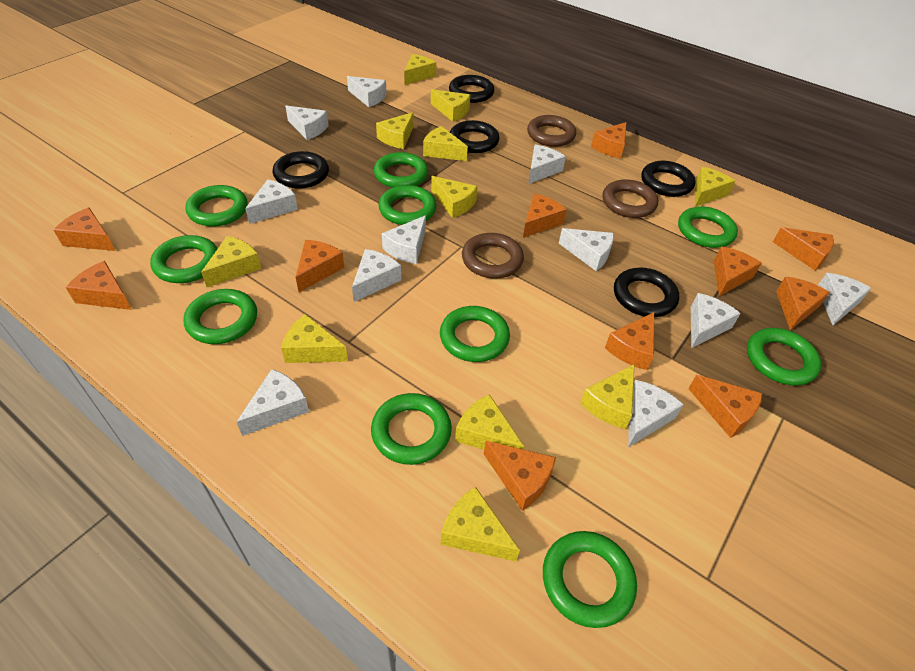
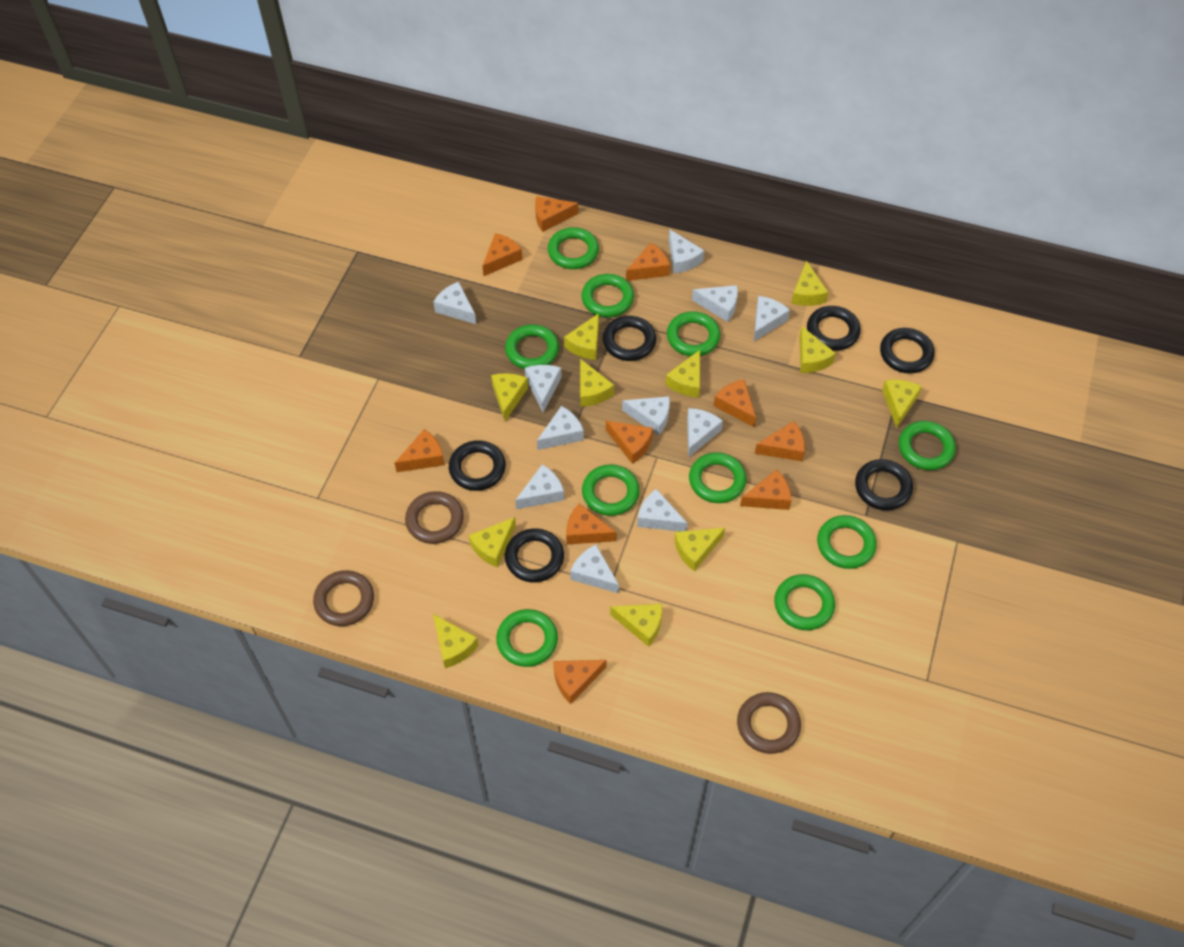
black ring: [273,151,329,189] [449,75,494,103] [450,120,499,153] [614,268,679,317] [641,161,696,197] = 5 -> [449,440,506,491] [505,528,564,583] [603,316,656,361] [807,306,861,351] [855,459,913,510] [880,328,935,374] = 6
orange cheese: [54,207,115,251] [66,261,132,310] [296,240,344,292] [484,441,556,511] [523,194,567,238] [591,122,627,158] [605,312,654,370] [688,375,762,438] [714,246,761,296] [773,227,834,270] [776,277,830,330] = 11 -> [395,429,445,472] [483,233,522,276] [535,196,578,232] [553,660,607,704] [566,504,617,545] [606,420,653,464] [626,243,670,281] [714,379,756,427] [740,469,791,510] [755,421,805,461] = 10

